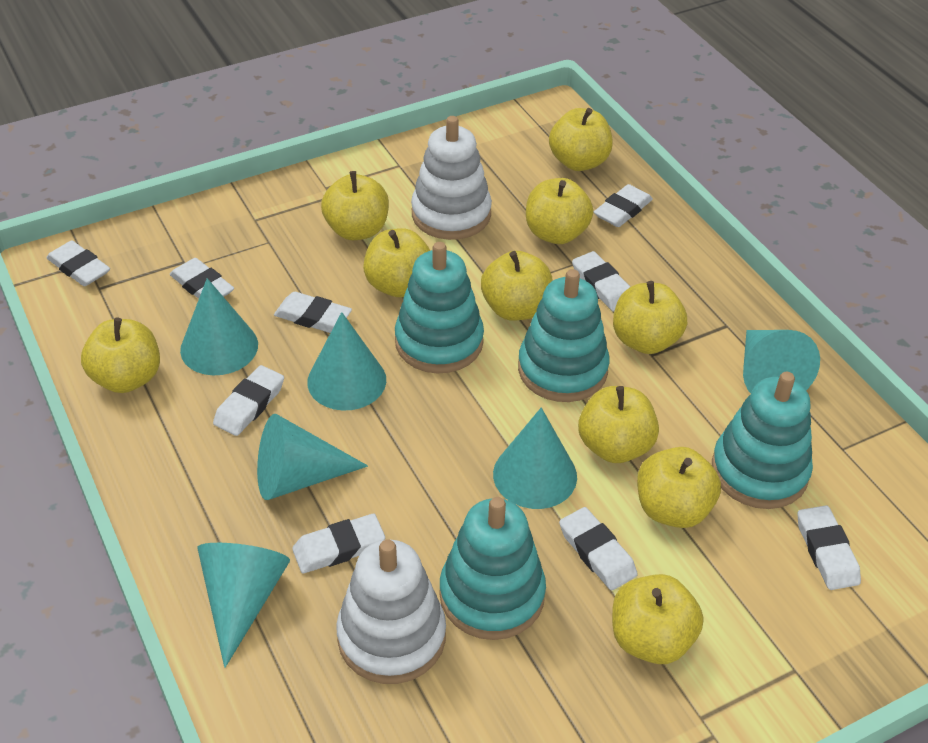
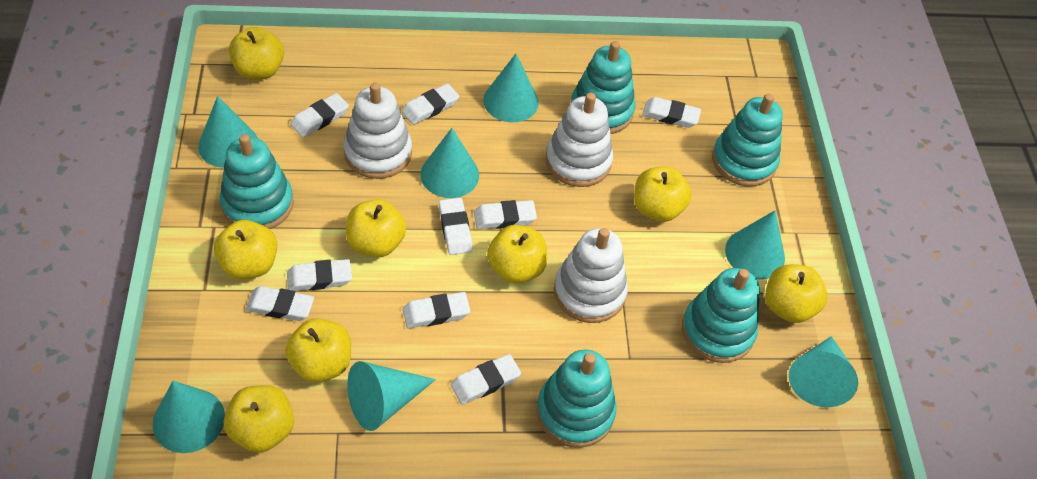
turquoise cone: [180,278,258,375] [197,543,290,668] [257,414,368,500] [307,312,386,411] [493,407,577,509] [743,330,820,393] = 6 -> [153,381,225,453] [198,96,258,168] [347,361,436,431] [420,128,479,198] [483,54,539,122] [725,210,785,279] [789,336,858,407] = 7
turquoise stacking toy: [395,242,484,373] [439,497,546,640] [518,269,610,402] [712,372,813,509] = 4 -> [220,134,294,229] [537,349,616,448] [571,41,635,134] [682,268,760,363] [712,94,783,187] = 5
white stacking toy: [336,539,446,684] [411,116,492,240] = 2 -> [344,83,412,179] [545,93,613,187] [554,228,628,323] = 3
yellow apple: [81,318,160,393] [321,171,389,240] [363,228,430,297] [481,251,553,321] [526,178,593,244] [549,108,613,171] [578,386,659,463] [612,574,703,664] [613,281,687,354] [637,447,721,528] = 10 -> [214,220,277,279] [224,385,294,453] [229,27,284,80] [285,318,351,383] [346,199,406,258] [487,225,547,283] [634,166,691,222] [765,264,827,323] = 8

